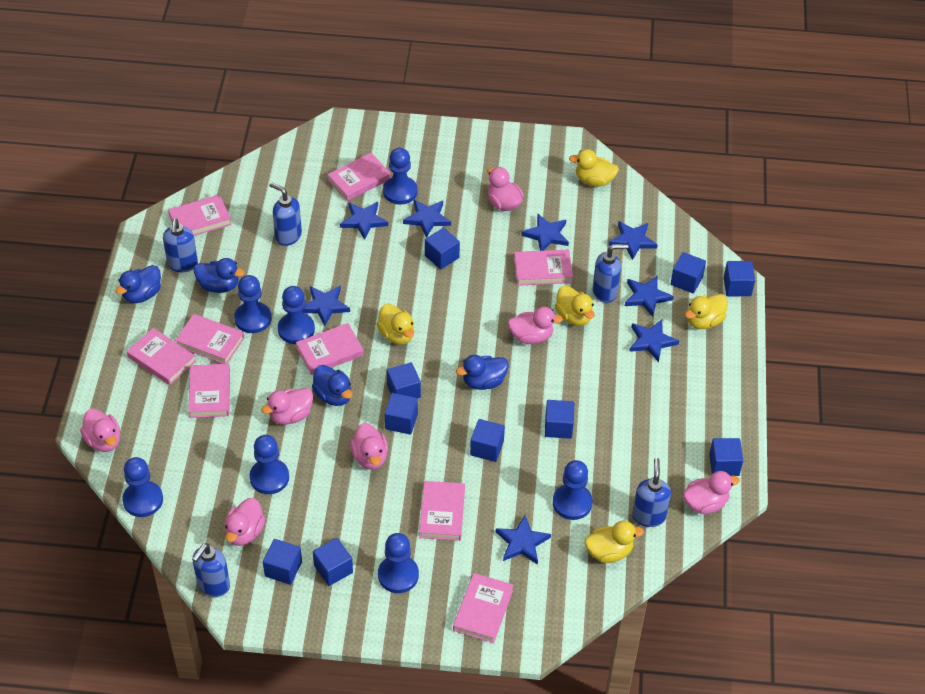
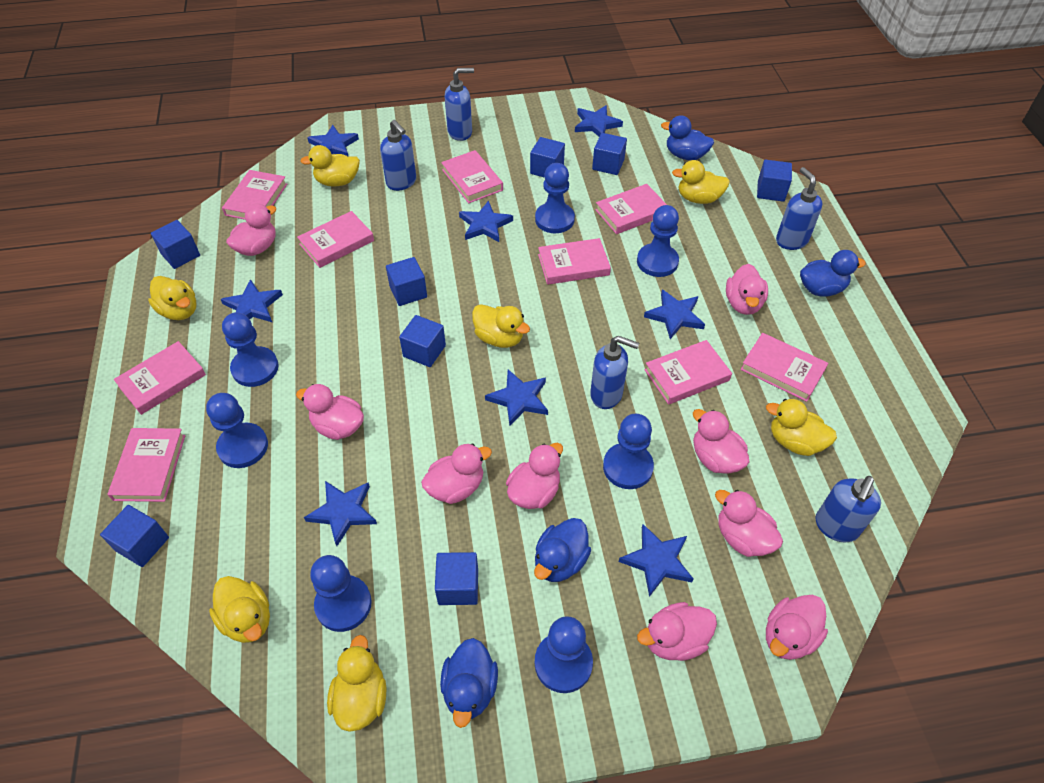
blue cube: [263,539,302,585] [313,538,353,586] [385,393,418,434] [387,362,421,398] [425,227,460,270] [470,419,505,462] [545,400,574,439] [671,252,706,293] [709,438,743,476] [724,261,755,296] = 10 -> [100,505,169,567] [151,220,200,269] [386,257,427,306] [399,315,446,367] [435,552,478,605] [530,137,565,178] [592,133,627,175] [757,160,792,202] = 8
pink duck: [80,409,120,452] [225,498,265,546] [261,388,313,425] [350,423,388,469] [487,167,524,211] [508,307,563,344] [683,471,740,514] = 7 -> [226,203,277,256] [296,384,364,440] [421,443,492,504] [506,443,563,509] [637,602,717,661] [693,409,750,474] [715,490,783,557] [726,264,768,315] [766,595,828,660] = 9
yellow duck: [377,304,414,344] [555,286,595,326] [569,149,619,187] [585,521,644,563] [685,294,728,329] = 5 -> [148,276,197,320] [209,576,270,643] [300,145,360,187] [327,635,386,732] [472,304,530,348] [672,160,730,204] [766,399,837,456] = 7

